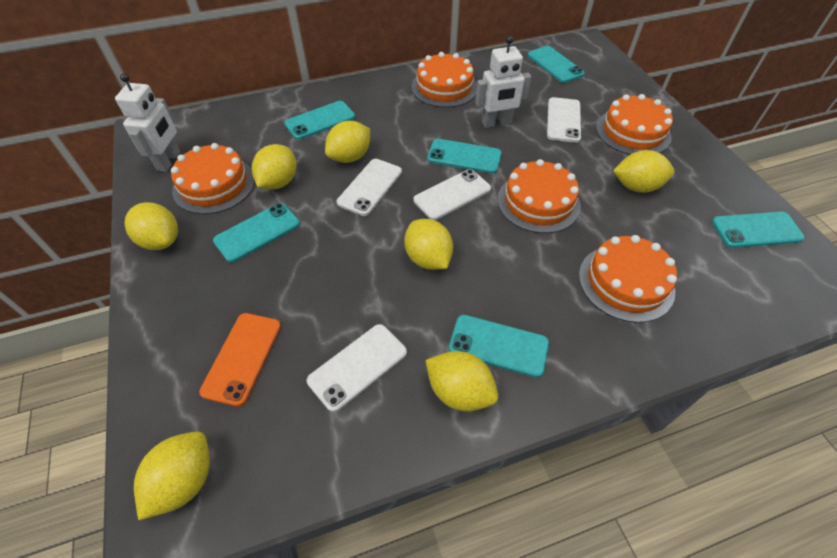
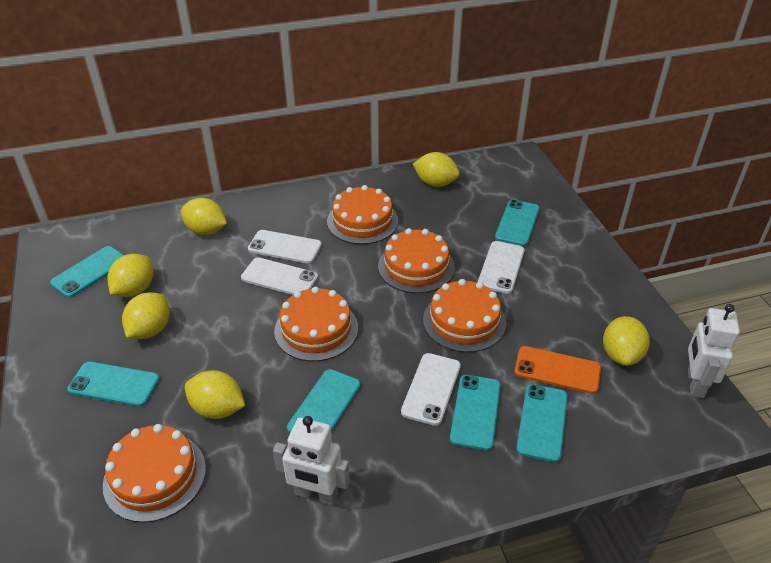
yellow lemon: [125,202,178,250] [134,431,210,520] [252,144,296,190] [325,121,370,163] [404,219,453,270] [425,351,498,411] [613,150,674,193] = 7 -> [107,254,153,297] [122,292,170,339] [181,198,227,235] [185,370,245,419] [413,152,460,187] [603,316,650,366] = 6

